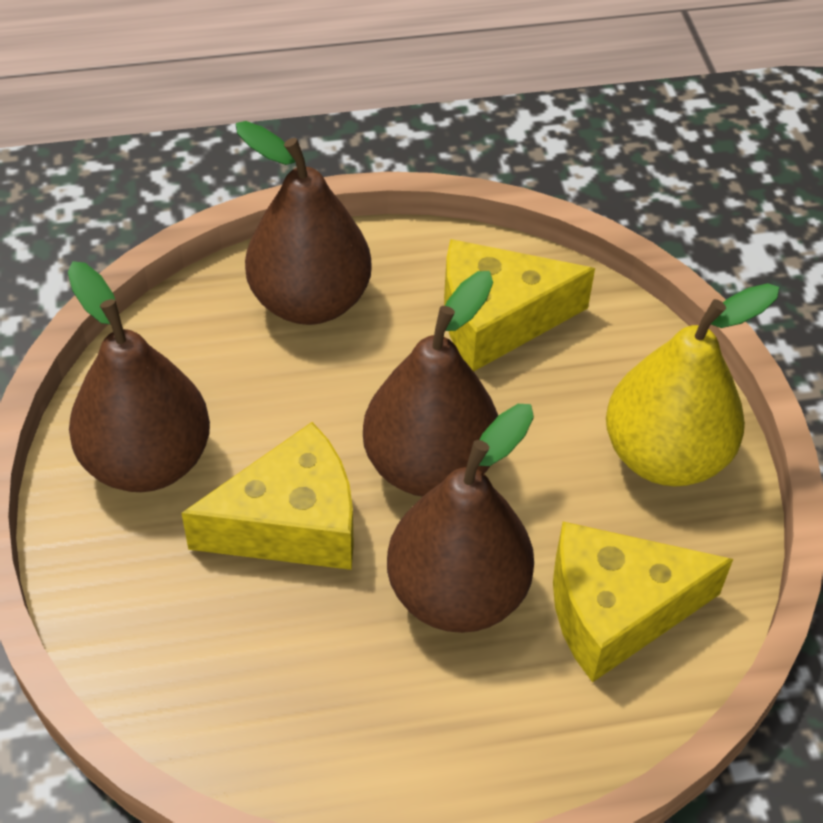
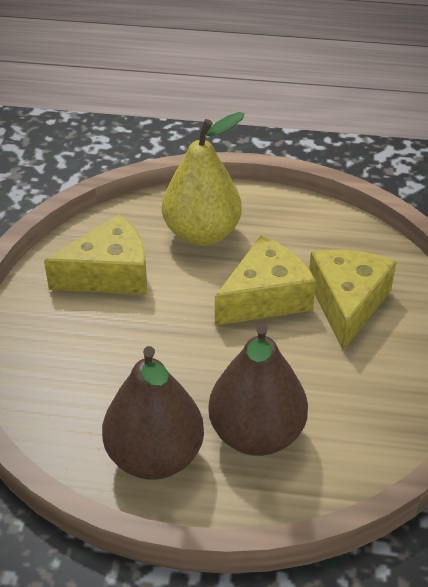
brown pear: [68,261,210,492] [235,121,372,325] [363,271,498,497] [387,404,534,633] = 4 -> [102,346,204,480] [208,323,308,456] = 2

